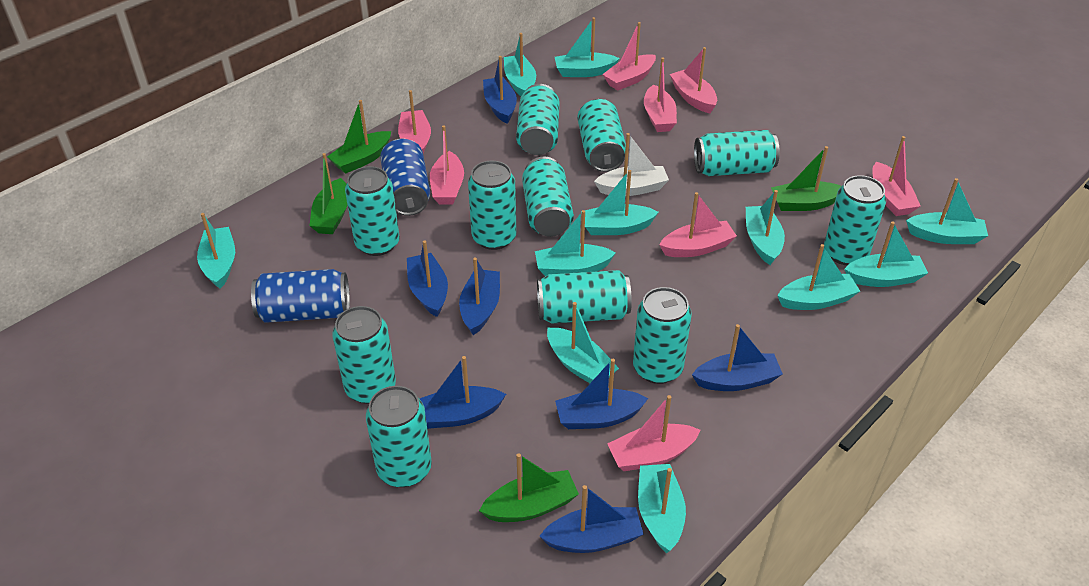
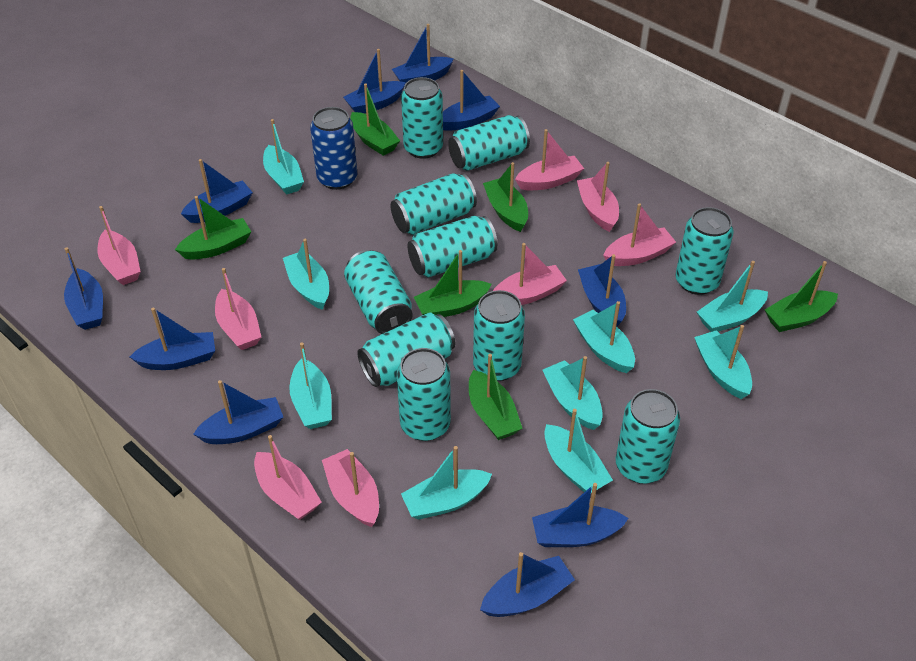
blue boat: [407,240,448,317] [420,356,506,429] [459,257,500,335] [483,56,517,124] [539,485,643,553] [555,359,648,429] [692,324,783,391] = 7 -> [64,247,103,330] [130,307,215,370] [181,159,253,223] [193,380,283,444] [343,49,406,113] [392,24,454,84] [443,70,500,131] [480,552,575,617] [532,483,629,547] [578,254,626,327] = 10
blue can: [251,269,350,323] [380,138,430,216] = 2 -> [310,107,357,190] = 1
green boat: [309,153,347,234] [327,100,391,174] [479,453,579,522] [771,146,841,211] = 4 -> [175,196,251,260] [350,84,400,156] [414,250,492,317] [469,354,523,440] [483,162,528,232] [765,261,838,332] = 6
turquoise boat: [197,213,235,289] [504,33,536,96] [535,210,616,276] [547,302,619,383] [555,17,620,77] [581,170,658,235] [638,464,686,553] [746,190,785,265] [777,244,860,310] [844,221,928,287] [906,178,988,244] = 11 -> [263,119,304,195] [283,239,329,310] [289,343,332,429] [401,446,492,520] [543,356,603,430] [544,409,613,493] [573,301,635,373] [694,325,752,399] [697,261,768,332] = 9
turquoise can: [332,306,396,404] [345,166,400,256] [366,386,432,487] [468,161,517,250] [516,84,560,155] [522,156,574,237] [537,270,632,323] [577,99,626,172] [633,287,692,384] [694,130,780,176] [824,175,886,266] = 11 -> [344,250,413,334] [357,312,455,387] [390,173,477,235] [397,348,451,441] [401,77,443,159] [408,216,498,278] [448,115,530,171] [473,290,525,381] [616,389,680,484] [675,207,734,295] = 10
white boat: [594,133,669,196] = 1 -> none = 0

